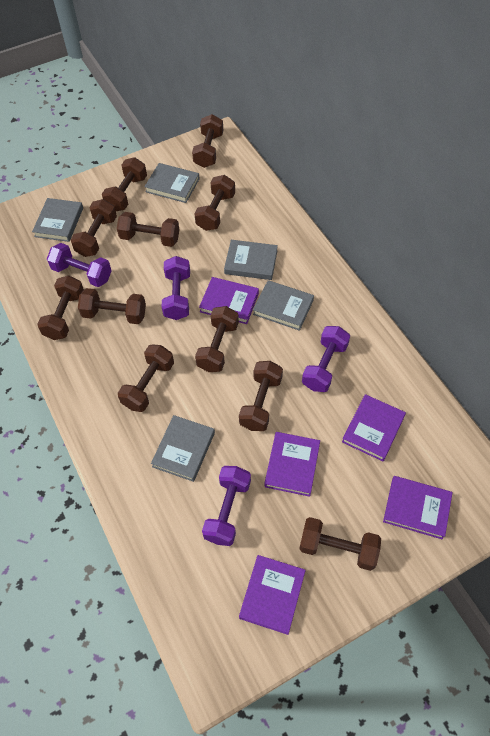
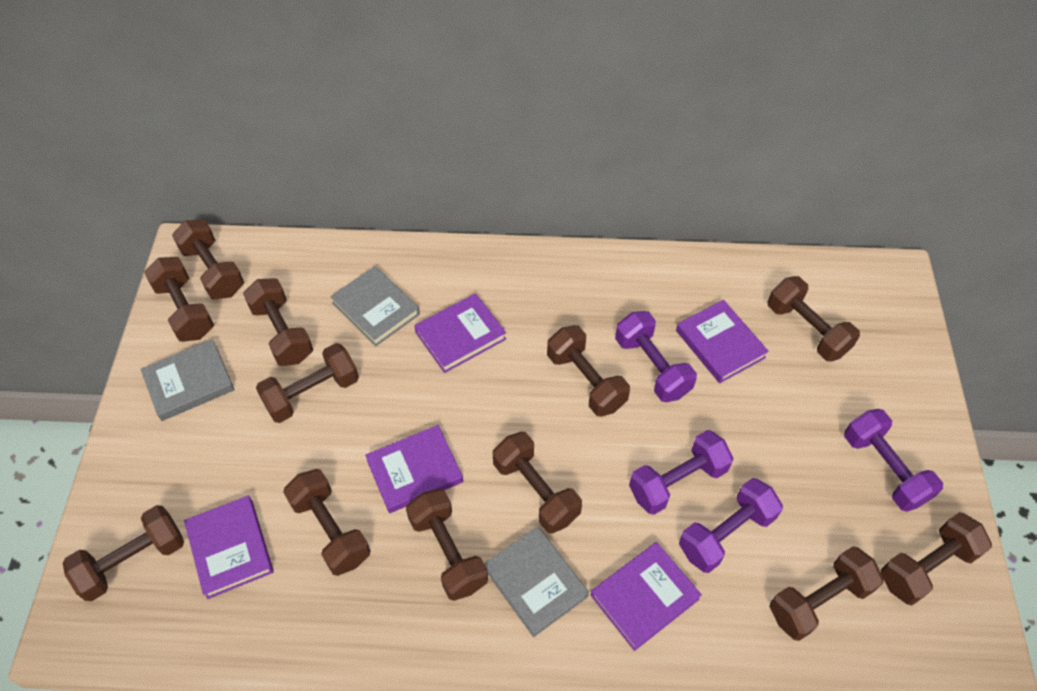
brown dumbbell: [37,276,84,340] [71,199,117,257] [78,288,146,324] [102,157,147,211] [117,212,179,247] [118,344,174,412] [192,114,223,168] [194,175,235,231] [195,306,239,372] [239,361,283,431] [299,517,381,571] = 11 -> [63,505,184,602] [144,257,214,342] [172,220,244,299] [243,278,313,366] [256,343,359,423] [283,469,371,576] [406,489,488,601] [493,432,582,534] [547,325,630,417] [768,276,860,362] [769,546,884,641] [881,512,992,605] = 12
grey book: [32,198,83,242] [144,163,200,203] [151,415,215,482] [224,240,278,280] [253,280,314,331] = 5 -> [141,339,235,421] [330,266,420,347] [484,526,589,637] = 3

